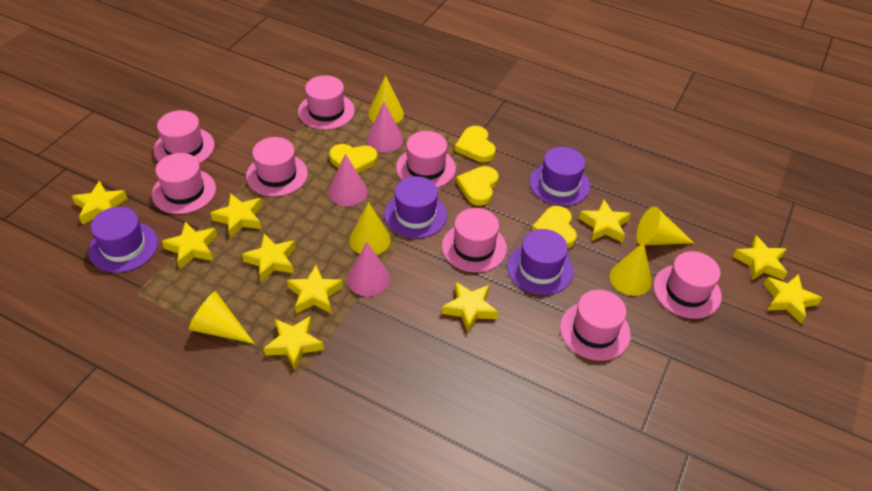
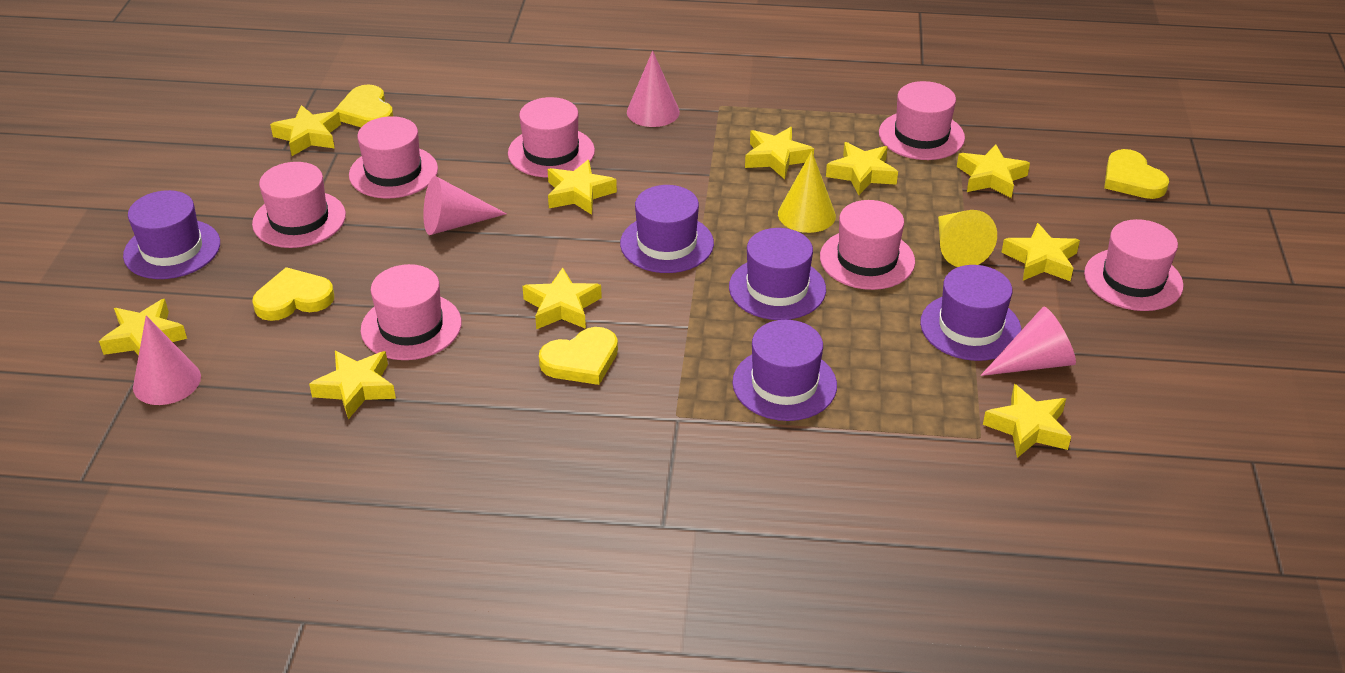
pink cone: [328,154,368,206] [347,242,390,296] [366,102,403,153] = 3 -> [133,316,201,405] [423,176,507,235] [627,50,680,127] [980,307,1076,376] = 4
pink hat: [152,153,216,214] [154,110,215,164] [246,137,308,197] [298,75,355,130] [396,131,456,188] [442,208,507,273] [560,290,631,361] [653,251,722,319] = 8 -> [252,162,346,248] [349,116,438,198] [360,264,462,360] [508,97,595,177] [820,200,915,290] [879,81,965,160] [1084,219,1184,311] = 7
purple hat: [89,207,158,273] [384,176,447,239] [507,229,574,295] [530,147,590,206] = 4 -> [123,190,220,279] [620,185,714,273] [729,228,826,320] [732,320,837,421] [920,265,1022,361] = 5
yellow cone: [188,291,255,344] [349,202,391,255] [368,75,404,123] [610,242,652,296] [636,207,694,246] = 5 -> [778,151,836,233] [938,210,997,267] = 2

